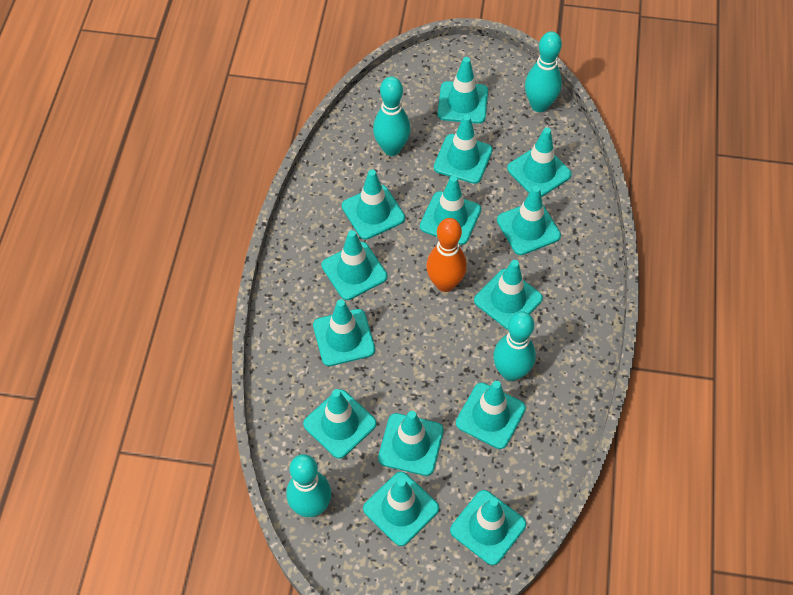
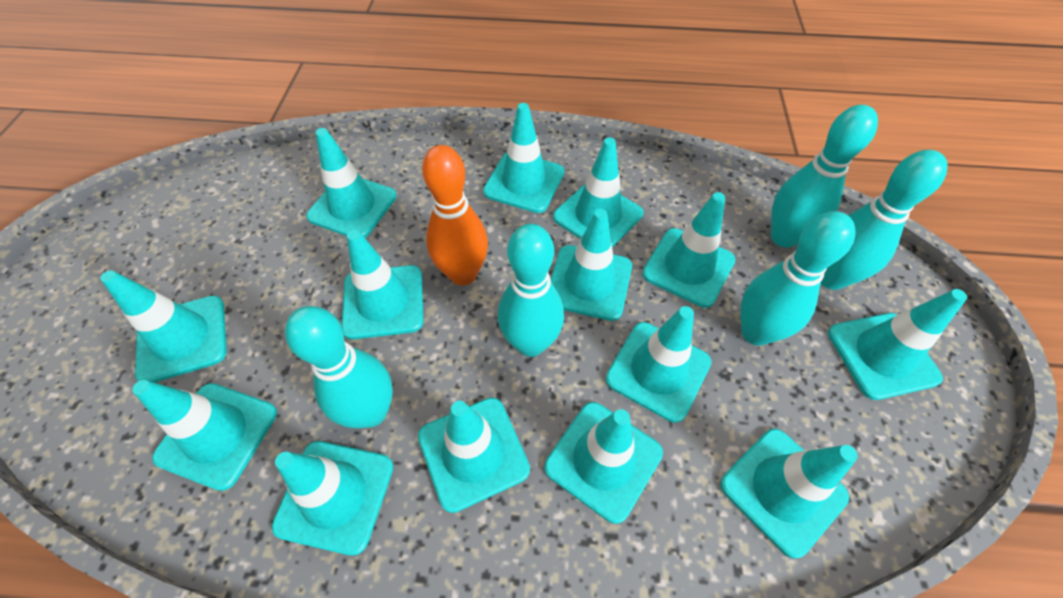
turquoise bowling pin: [287,454,331,517] [373,76,410,156] [493,311,536,381] [525,31,562,112] = 4 -> [285,306,393,428] [498,224,564,357] [740,211,855,346] [771,105,878,248] [821,150,947,290] = 5

